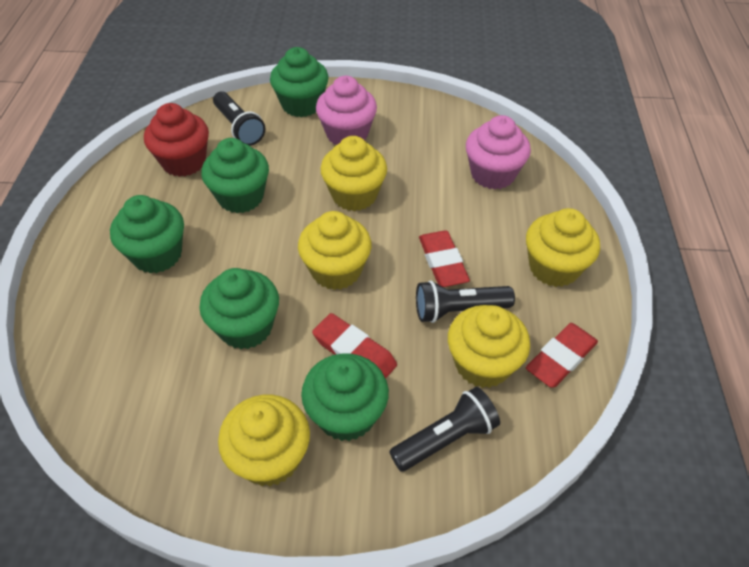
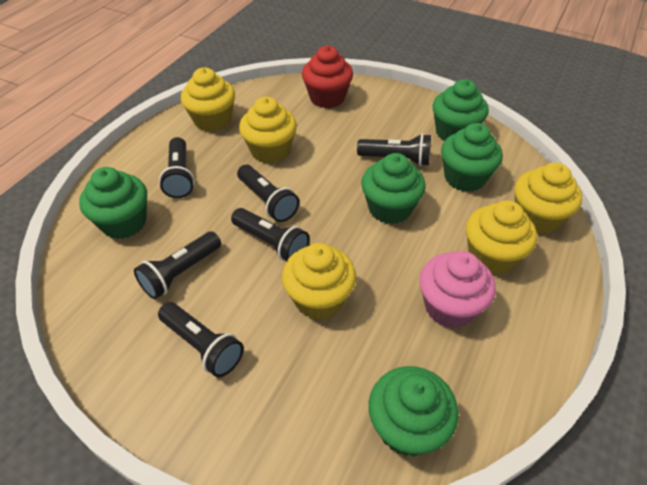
black flashlight: [213,91,265,146] [389,387,500,472] [416,280,515,323] = 3 -> [134,231,221,299] [158,302,244,377] [159,137,194,198] [231,208,309,261] [237,165,299,222] [357,133,431,166] = 6
pink cupcake: [316,76,377,145] [466,115,531,189] = 2 -> [419,251,496,328] = 1
red eraser: [312,313,397,379] [419,230,470,287] [526,323,598,388] = 3 -> none = 0

